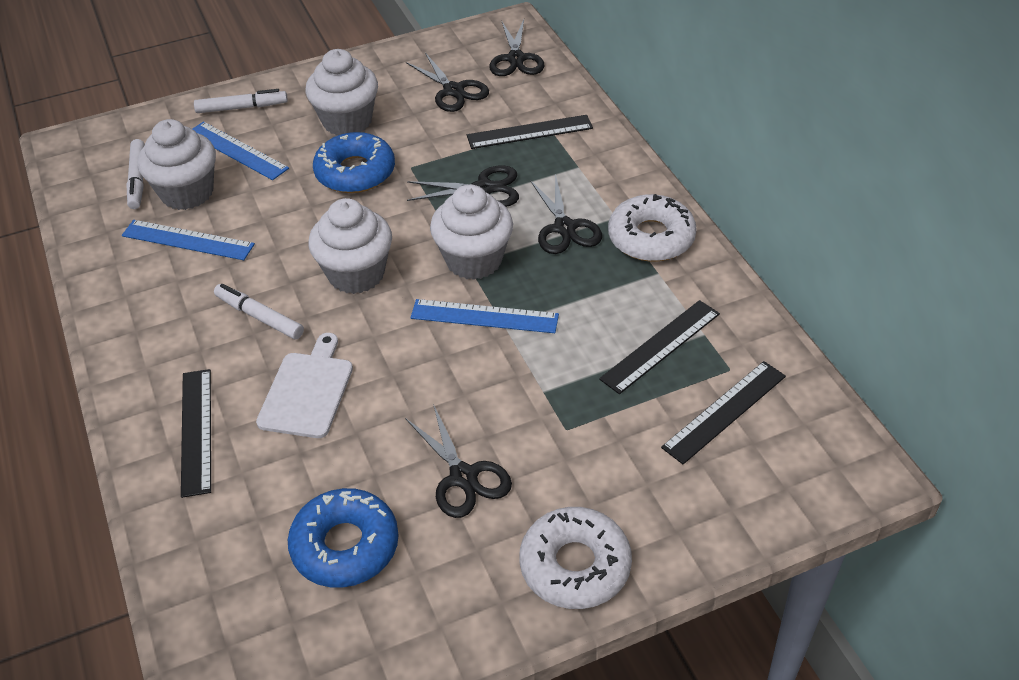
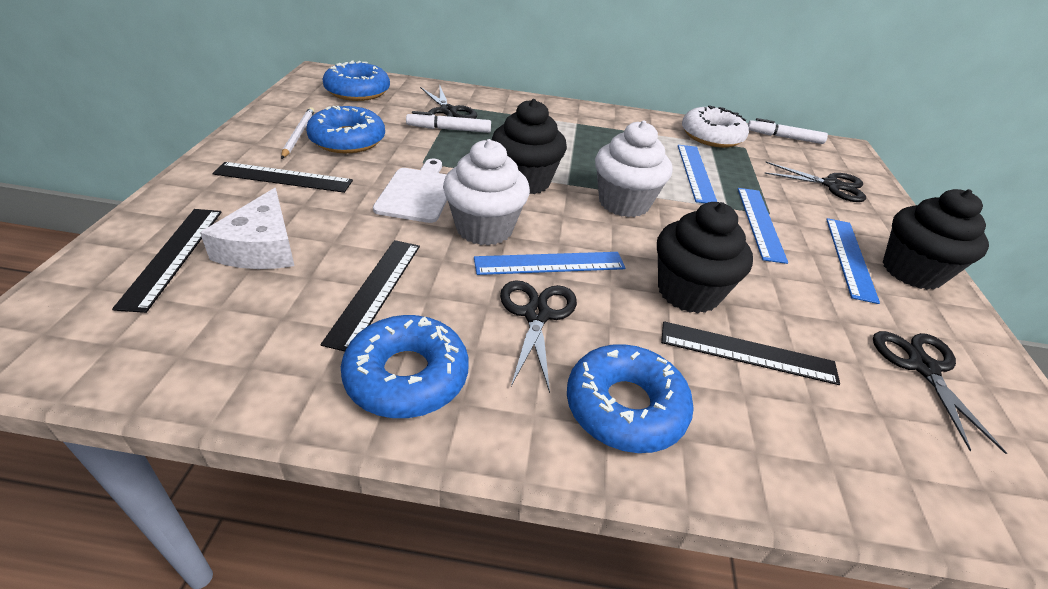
black cupcake: none = 0 -> [492,99,567,194] [657,202,753,313] [883,189,989,290] = 3
black scissors: [405,404,512,518] [406,53,489,112] [407,165,519,207] [489,19,544,76] [530,174,602,254] = 5 -> [420,84,477,119] [500,280,577,393] [764,162,866,202] [873,331,1007,454] = 4
blue donut: [288,488,399,588] [313,132,395,193] = 2 -> [306,106,385,153] [323,60,390,101] [341,315,468,418] [567,344,694,453] = 4
blue ruler: [122,220,255,260] [193,122,289,180] [410,299,559,333] = 3 -> [474,252,625,275] [678,145,717,203] [738,188,788,264] [826,218,880,304] = 4
white cheese: none = 0 -> [200,188,295,269] = 1
white cupcake: [138,119,216,210] [305,49,378,135] [308,198,392,294] [430,184,513,280] = 4 -> [443,139,530,245] [595,121,672,217] = 2
white donut: [519,507,632,609] [608,194,697,262] = 2 -> [682,105,749,148] = 1
white marker: [126,139,145,209] [194,89,288,113] [214,284,304,339] = 3 -> [406,111,491,133] [748,118,828,144] = 2
white pencil: none = 0 -> [281,107,315,159] = 1

